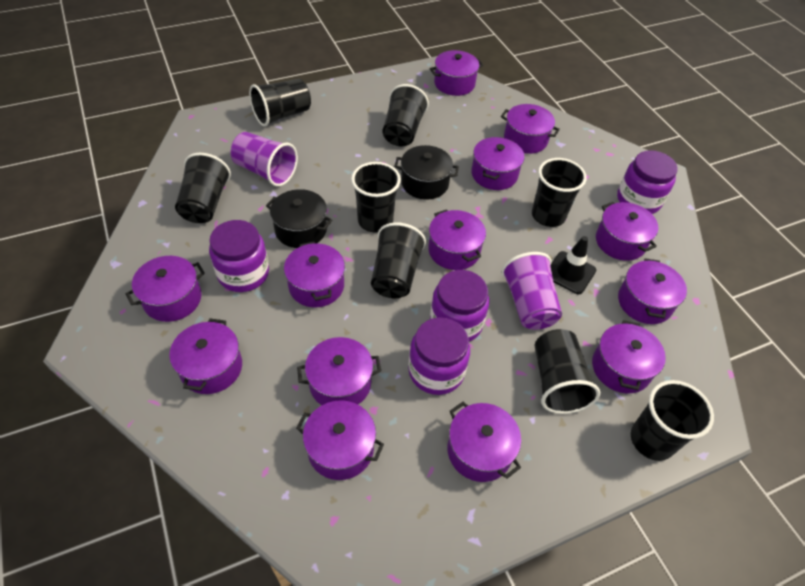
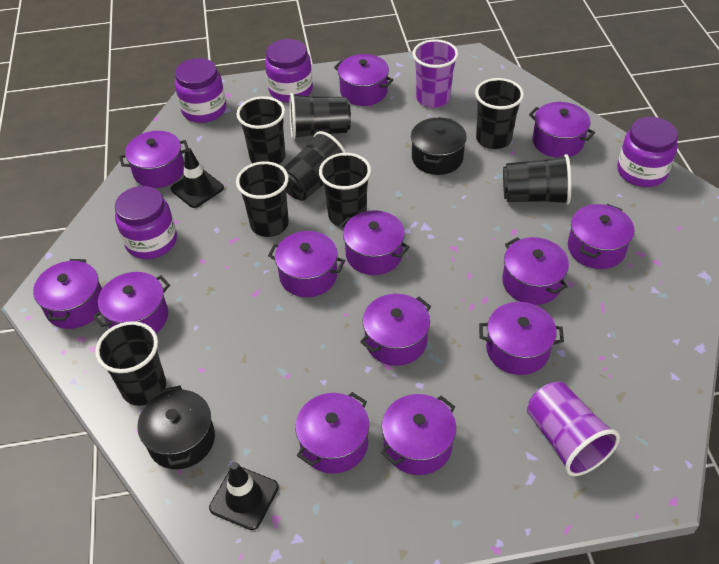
black traffic cone: [551,236,596,294] = 1 -> [171,148,224,208] [209,462,279,530] = 2

